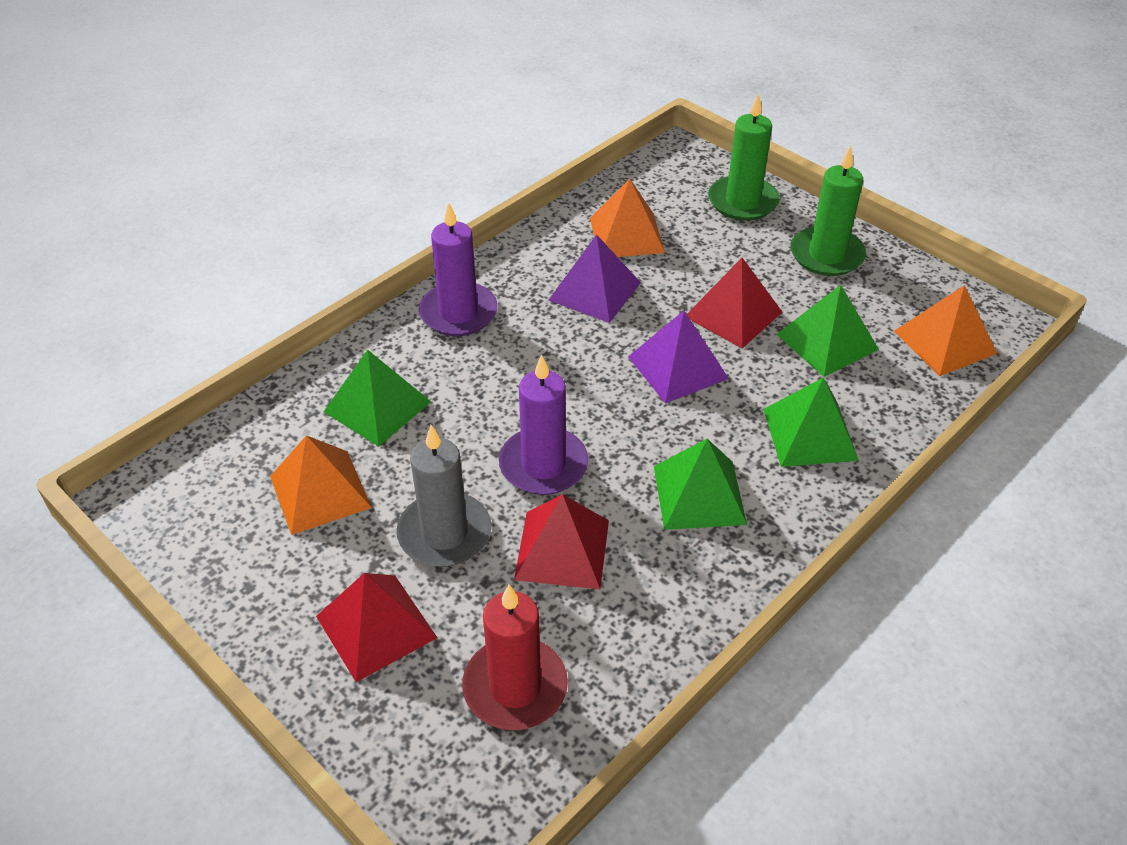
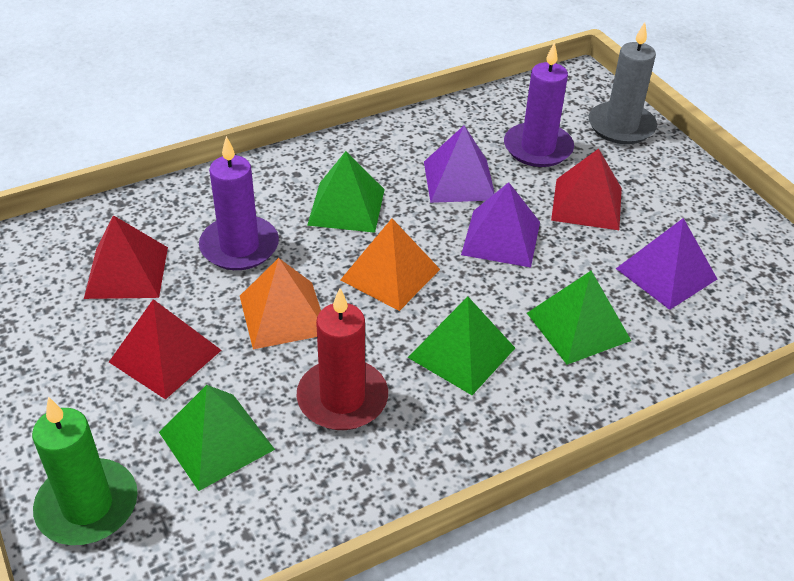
green candle: [708,93,780,221] [790,146,866,276] = 2 -> [32,397,138,545] = 1
orange pyramid: [270,435,372,535] [590,179,665,257] [894,285,997,376] = 3 -> [240,258,321,349] [340,219,440,311] = 2
purple pyramid: [549,234,641,323] [628,311,729,403] = 2 -> [424,125,495,203] [461,182,540,267] [616,218,717,310] = 3

